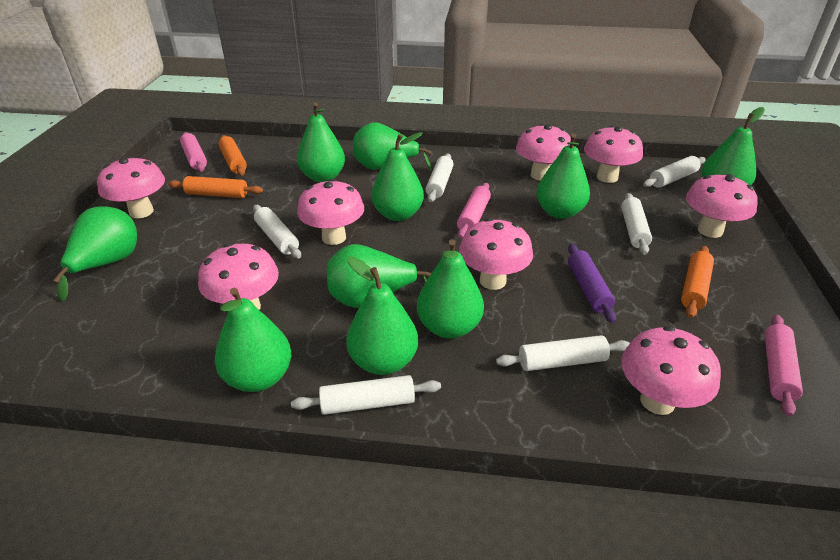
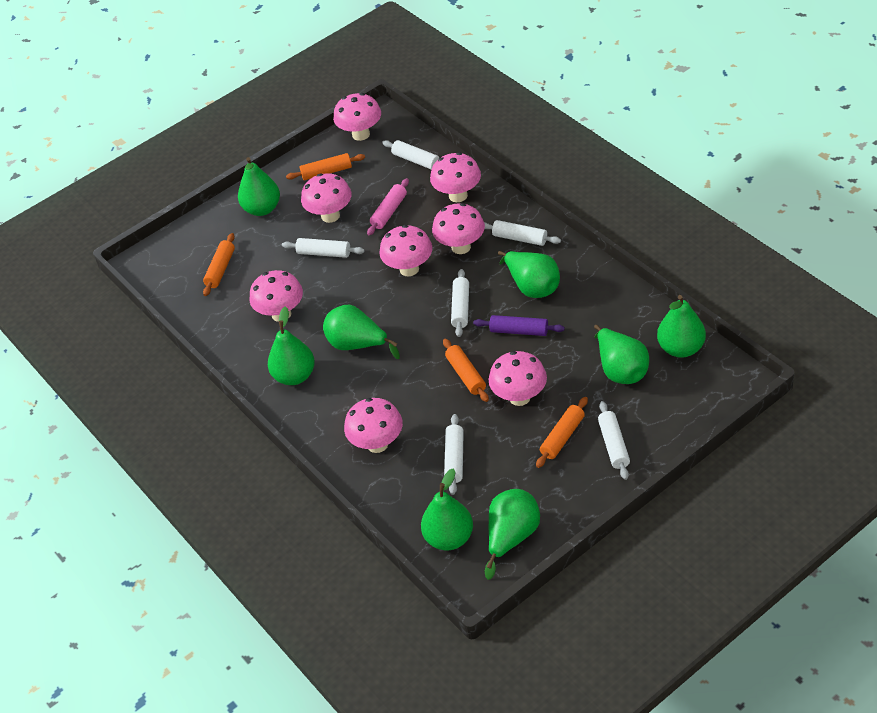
green pear: [53,206,137,301] [215,288,291,392] [297,102,345,182] [327,244,431,308] [346,257,418,375] [353,122,432,171] [371,132,424,221] [417,239,484,339] [536,134,590,219] [701,107,765,185] = 10 -> [238,157,280,216] [268,306,315,385] [323,305,400,359] [421,468,473,550] [485,489,540,580] [498,251,560,298] [594,325,649,384] [657,295,706,358] = 8
orange rolling pin: [168,176,263,198] [218,135,247,176] [681,246,714,318] = 3 -> [203,233,235,296] [286,153,365,180] [443,339,489,402] [536,397,588,468] = 4
pink rolling pin: [180,132,207,172] [457,183,491,238] [765,315,803,417] = 3 -> [367,178,409,235] = 1

